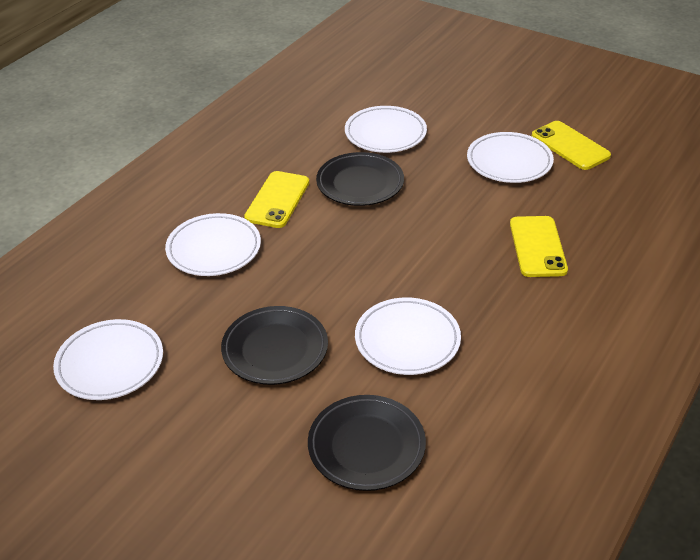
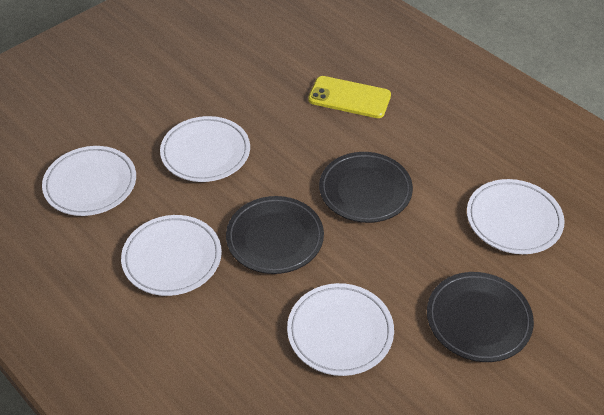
yellow phone: [244,171,309,228] [510,216,568,277] [532,121,611,170] = 3 -> [308,76,391,118] = 1

